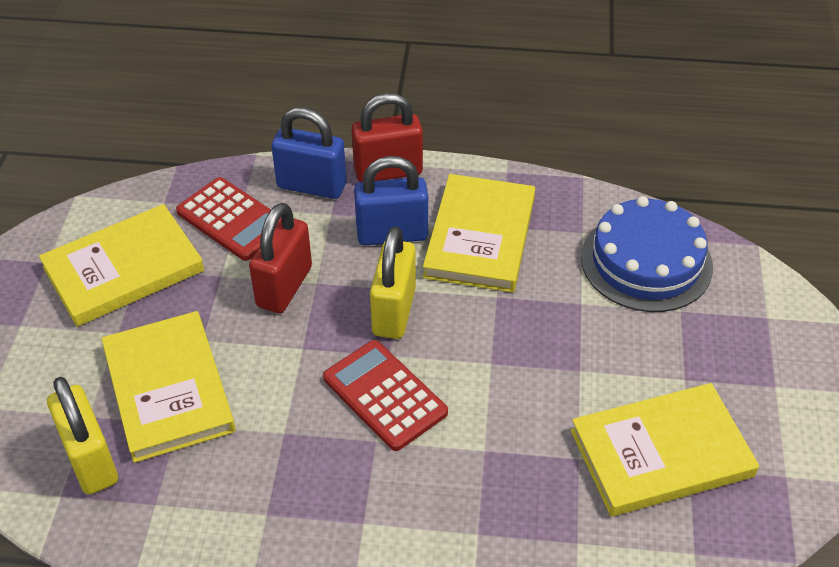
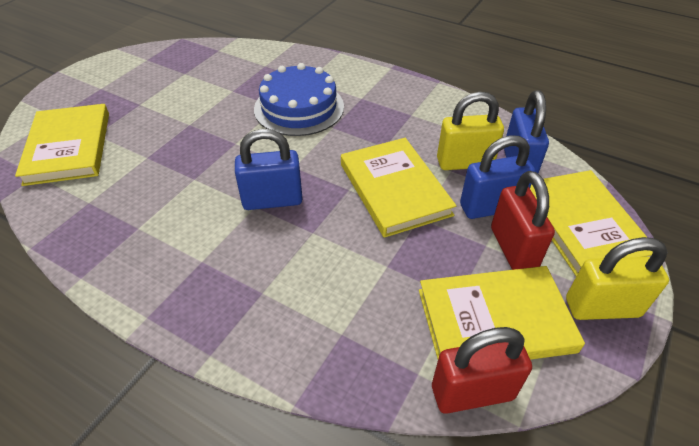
blue padlock: [271,107,346,199] [354,156,428,245] = 2 -> [235,129,303,210] [460,136,536,219] [504,91,549,173] = 3
red calculator: [176,177,271,261] [323,340,448,451] = 2 -> none = 0

